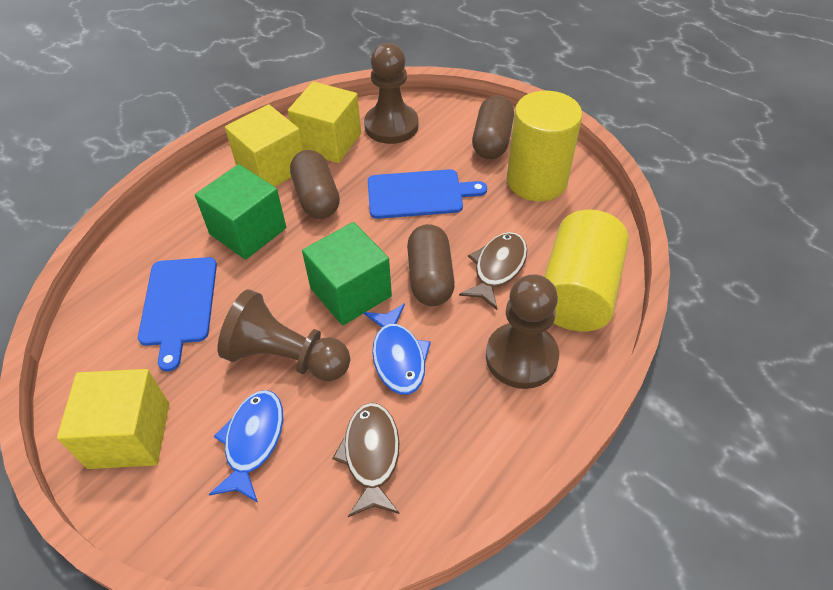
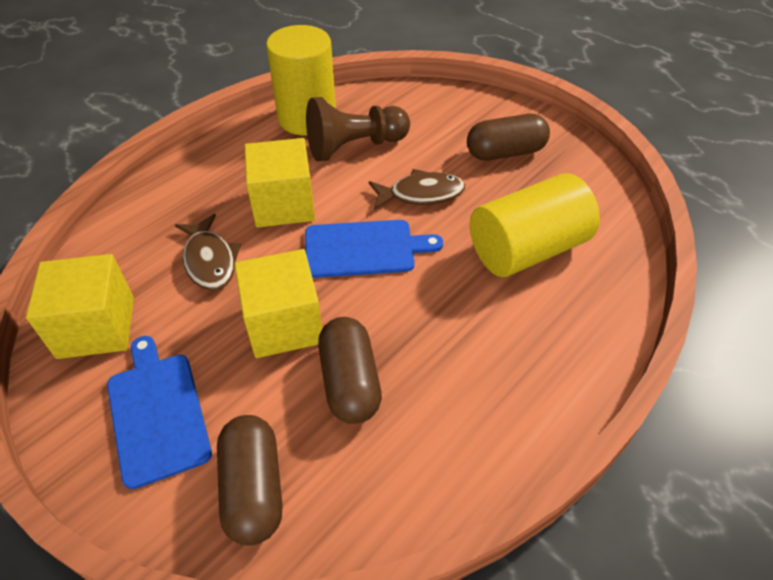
blue fish: [209,390,283,502] [364,304,431,395] = 2 -> none = 0
brown pawn: [218,289,350,381] [364,43,418,144] [486,274,559,389] = 3 -> [306,97,410,161] = 1
green cube: [195,164,286,260] [302,222,392,326] = 2 -> none = 0

